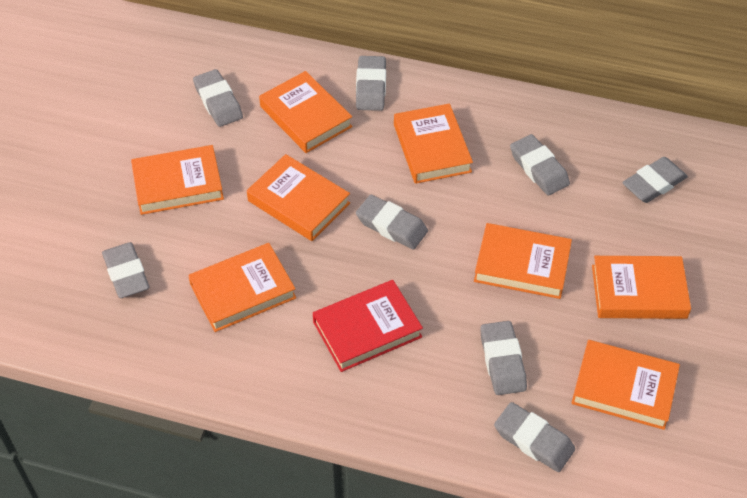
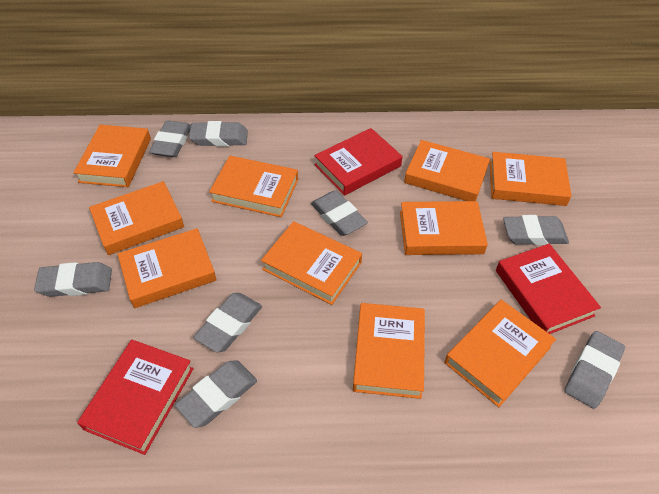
orange book: [131,145,224,215] [188,243,296,332] [247,154,350,241] [259,71,353,153] [394,104,473,184] [474,223,572,299] [571,340,680,430] [592,256,691,319] = 8 -> [73,125,151,187] [89,181,184,255] [118,228,217,308] [209,156,298,217] [261,221,362,305] [353,303,425,399] [400,201,488,255] [404,140,490,201] [445,300,556,407] [490,152,571,206] = 10
red book: [313,280,423,372] = 1 -> [77,340,194,455] [314,128,402,196] [496,244,601,334] = 3

